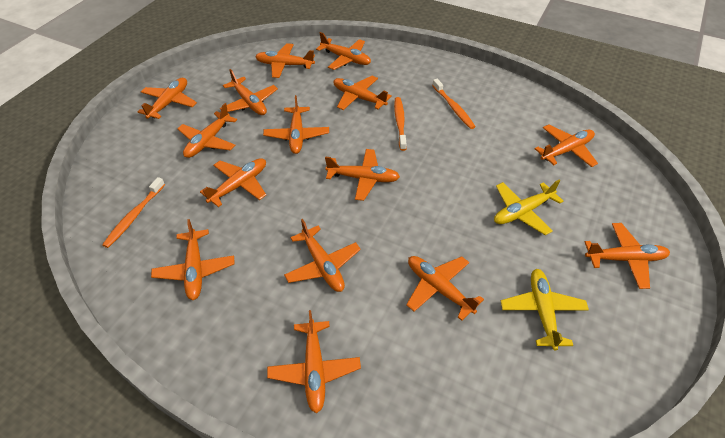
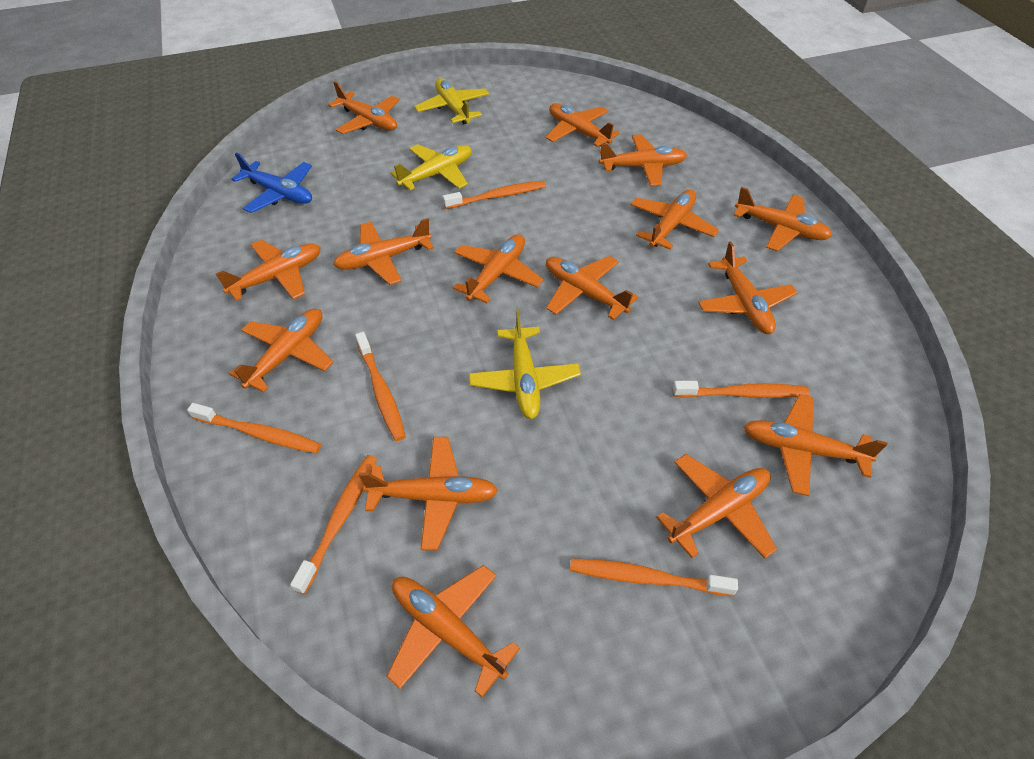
blue plane: none = 0 -> [231,153,312,213] = 1
orange toothbrush: [102,177,165,248] [394,97,407,151] [432,79,476,129] = 3 -> [187,403,321,453] [290,455,377,594] [355,332,406,441] [443,181,546,209] [570,558,738,596] [673,381,810,398] = 6
yellow plane: [494,180,563,235] [501,269,589,351] = 2 -> [391,144,472,190] [414,78,489,124] [469,310,581,419] = 3

